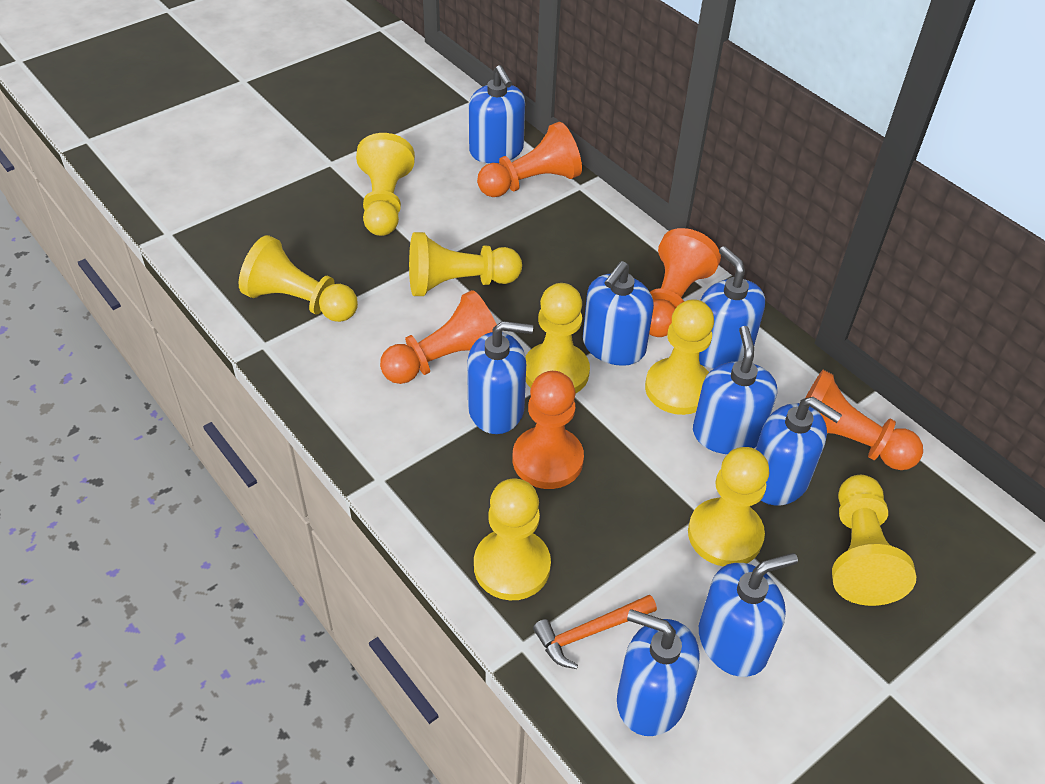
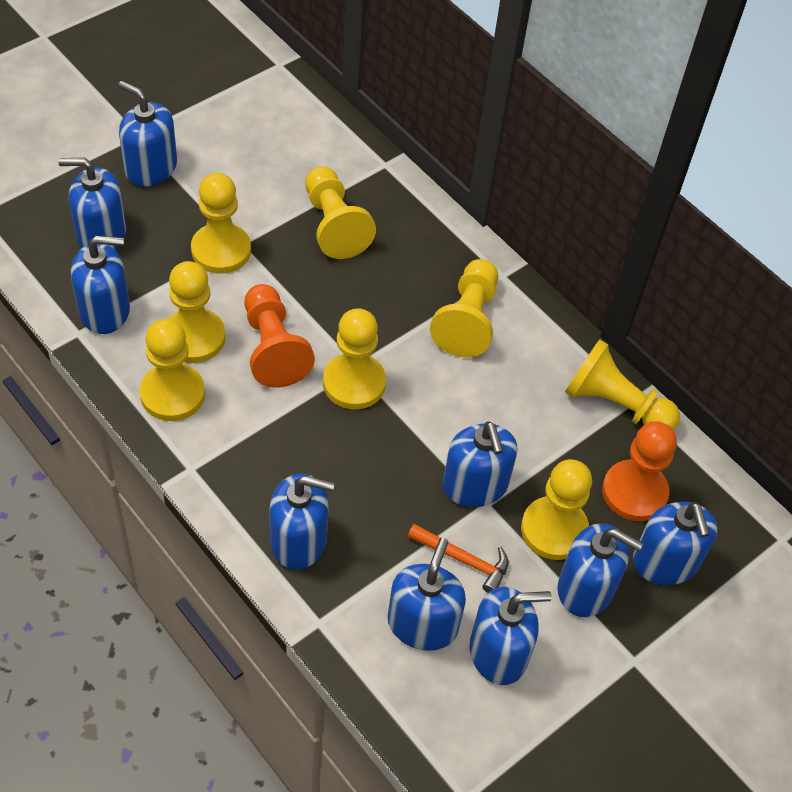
blue soap dispenser: [467,321,533,434] [469,65,525,163] [583,261,654,366] [617,609,700,736] [693,326,777,454] [699,246,765,369] [699,553,798,677] [756,397,842,506] = 8 -> [58,158,126,250] [71,236,130,334] [118,81,177,186] [269,474,335,570] [388,538,466,651] [443,421,518,507] [470,587,552,685] [557,523,643,617] [633,502,717,585] = 9
orange pawn: [380,290,497,384] [477,122,582,197] [513,371,584,489] [649,228,721,337] [805,370,923,470] = 5 -> [244,284,315,388] [602,421,677,521] = 2

